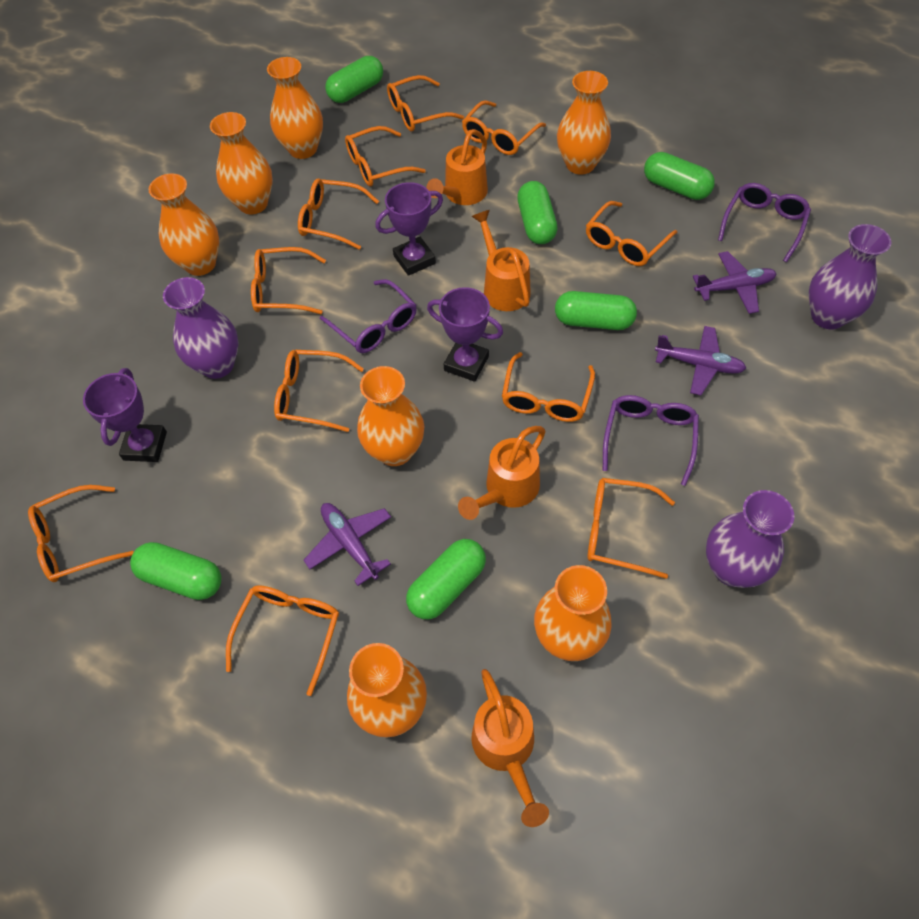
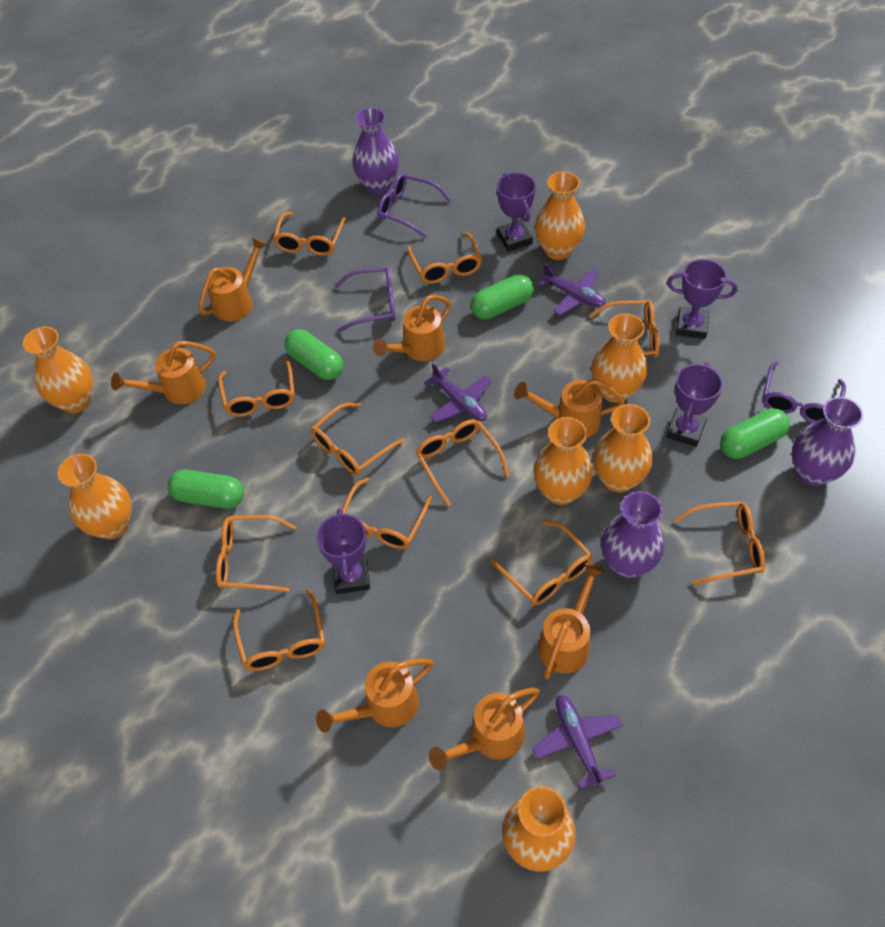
green capsule: [130,542,222,600] [325,56,383,103] [406,539,486,619] [517,181,558,244] [555,291,637,330] [644,152,715,200] = 6 -> [168,470,244,509] [285,329,343,380] [471,274,534,319] [720,408,790,459] = 4
orange watering can: [426,129,488,205] [458,426,545,520] [471,210,531,311] [472,669,549,827] = 4 -> [111,341,216,404] [199,237,268,321] [316,658,433,733] [373,295,451,361] [429,688,540,770] [514,379,625,438] [538,563,605,680] = 7
purple trophy: [83,368,167,462] [375,182,443,276] [427,287,503,382] = 3 -> [316,508,370,594] [497,173,536,252] [666,362,723,447] [667,259,738,339] = 4

